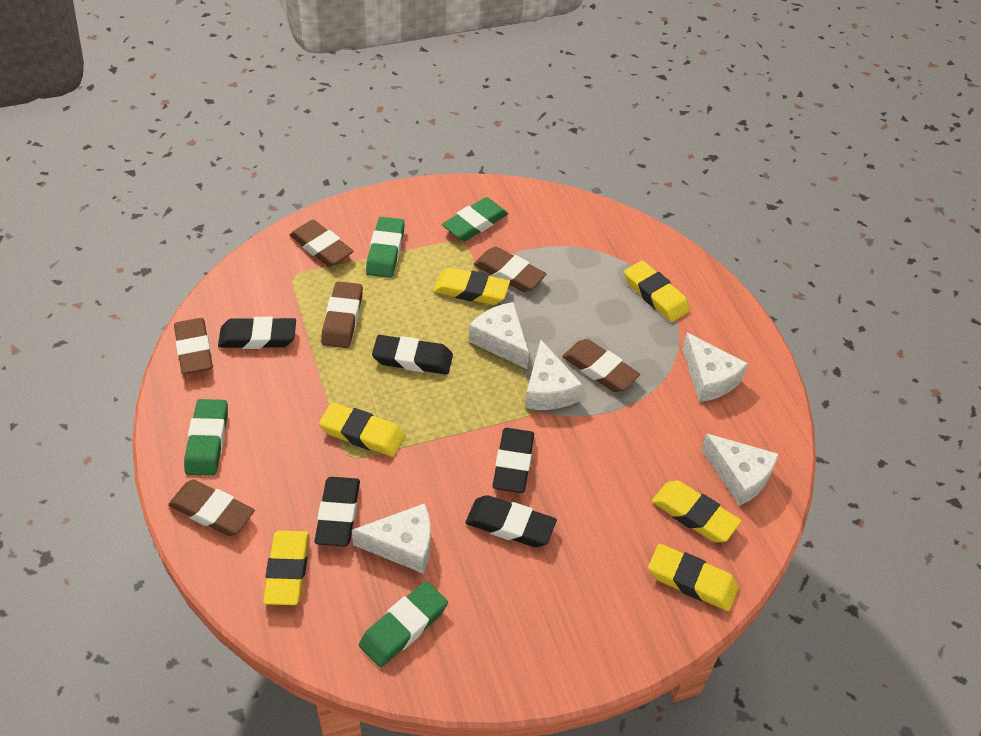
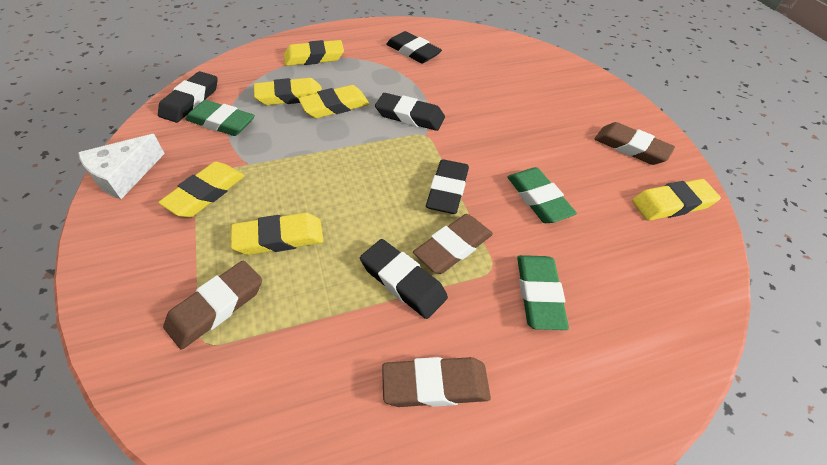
brown eraser: [168,479,255,536] [174,318,213,374] [290,220,353,267] [321,281,363,348] [474,246,546,292] [562,339,640,392] = 6 -> [163,261,262,350] [382,357,491,407] [413,214,493,274] [594,122,675,165] = 4
green eraser: [184,399,228,476] [359,581,448,667] [366,217,405,278] [442,197,508,241] = 4 -> [186,100,255,136] [508,167,577,223] [517,255,569,330] = 3
white cheese: [352,503,431,573] [469,302,529,369] [525,340,583,410] [682,333,748,402] [701,433,779,506] = 5 -> [78,134,165,199] = 1

